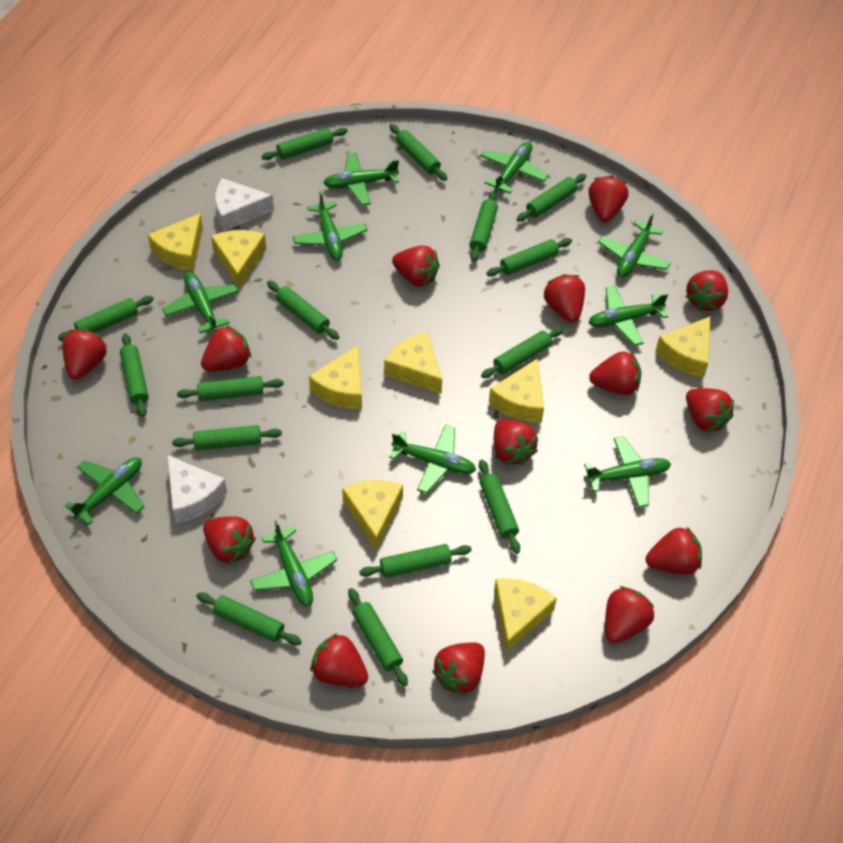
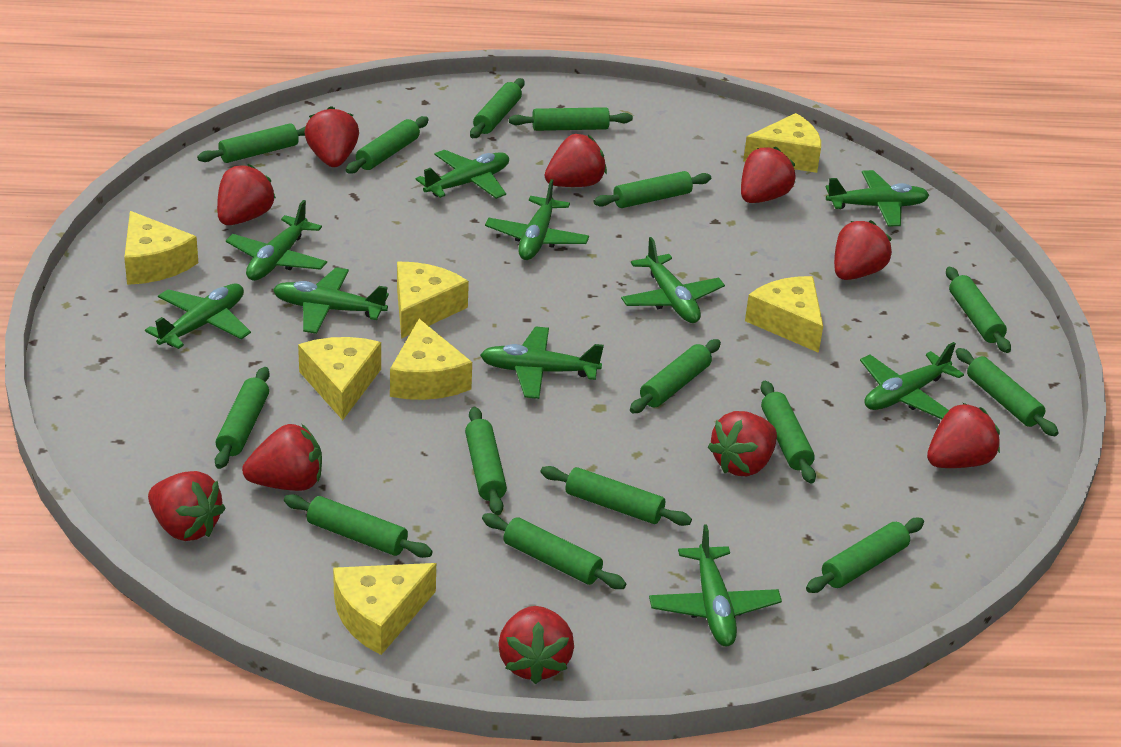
red strawberry: [62,329,107,380] [201,325,251,372] [203,517,256,564] [310,633,368,687] [392,245,440,287] [432,642,485,696] [494,419,538,465] [544,274,585,323] [588,175,628,222] [589,351,642,395] [605,586,654,643] [646,526,702,575] [686,270,728,311] [686,388,734,432] = 14 -> [148,471,226,541] [217,164,276,225] [242,424,322,491] [305,106,359,167] [498,606,574,684] [544,134,607,187] [708,411,777,476] [741,147,795,203] [834,220,892,280] [927,403,1000,468] = 10
white cheese: [167,455,227,523] [216,178,274,231] = 2 -> none = 0
yellow cheese: [148,213,203,271] [211,230,266,289] [309,345,362,409] [342,480,403,550] [384,332,442,394] [489,358,544,423] [494,578,557,653] [656,317,710,378] = 8 -> [124,211,198,285] [298,337,381,420] [333,563,436,655] [390,319,472,400] [397,262,469,339] [743,113,821,173] [745,276,823,353] = 7

